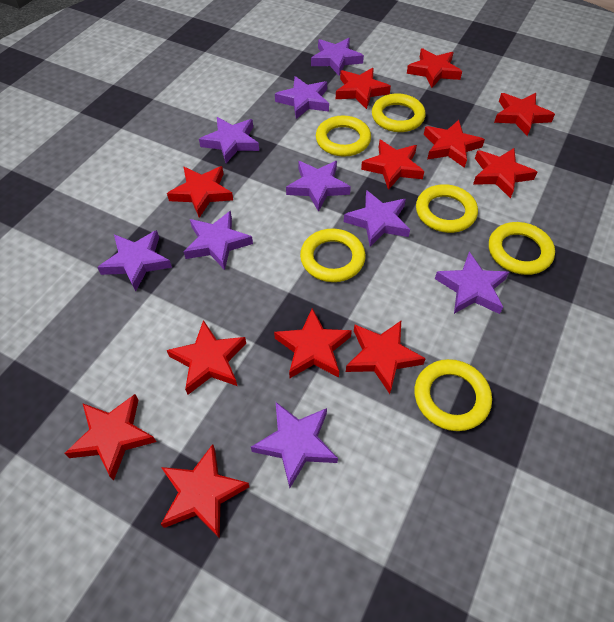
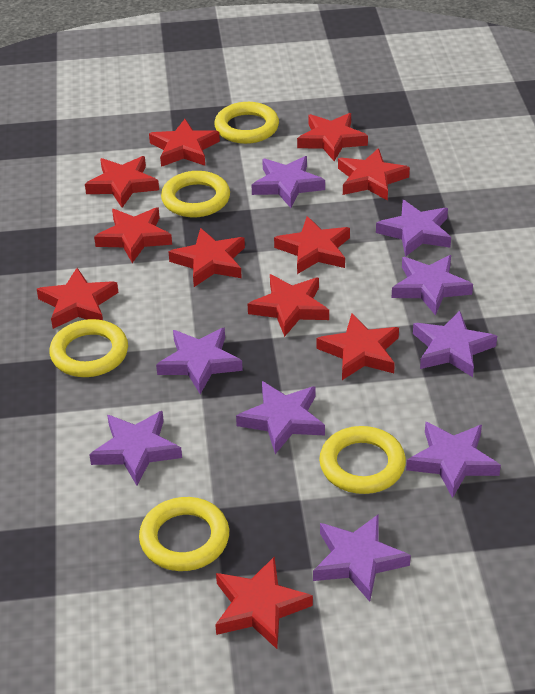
red star: [64,394,156,480] [161,444,249,538] [167,166,233,218] [167,320,246,395] [274,308,352,378] [336,68,391,109] [346,321,426,394] [361,140,424,190] [407,48,462,88] [424,120,485,168] [473,148,537,199] [494,93,555,136] = 12 -> [37,268,119,329] [85,156,159,208] [94,207,172,263] [149,119,220,167] [168,228,245,287] [215,557,313,649] [248,274,329,337] [274,216,350,274] [297,113,368,161] [316,314,399,380] [338,148,410,201] = 11
yellow ring: [300,229,366,282] [316,116,371,157] [372,93,426,132] [414,359,492,431] [416,184,478,233] [489,222,555,275] = 6 -> [49,319,128,377] [139,497,229,571] [161,171,230,217] [214,102,279,144] [319,426,406,494] = 5

